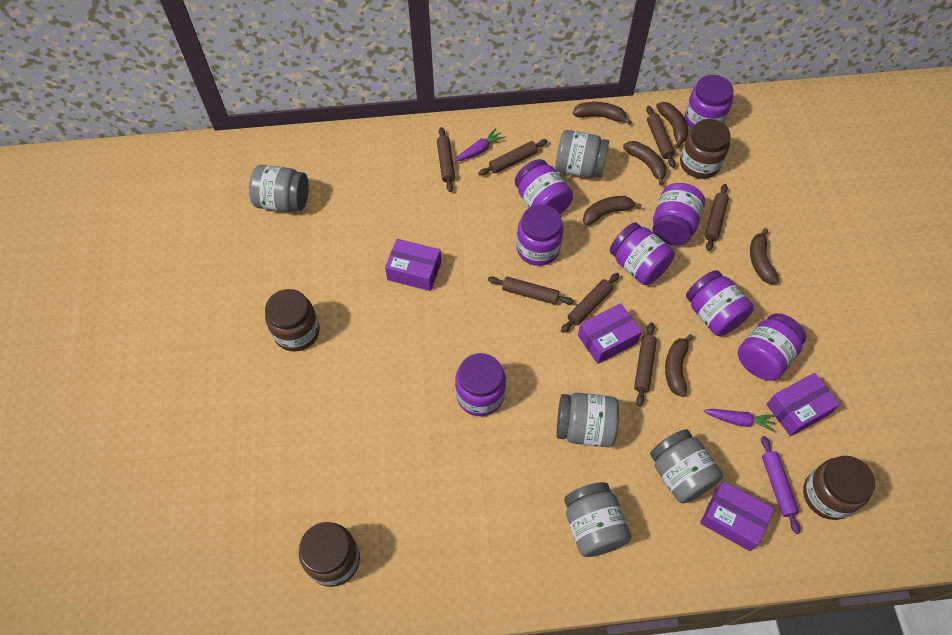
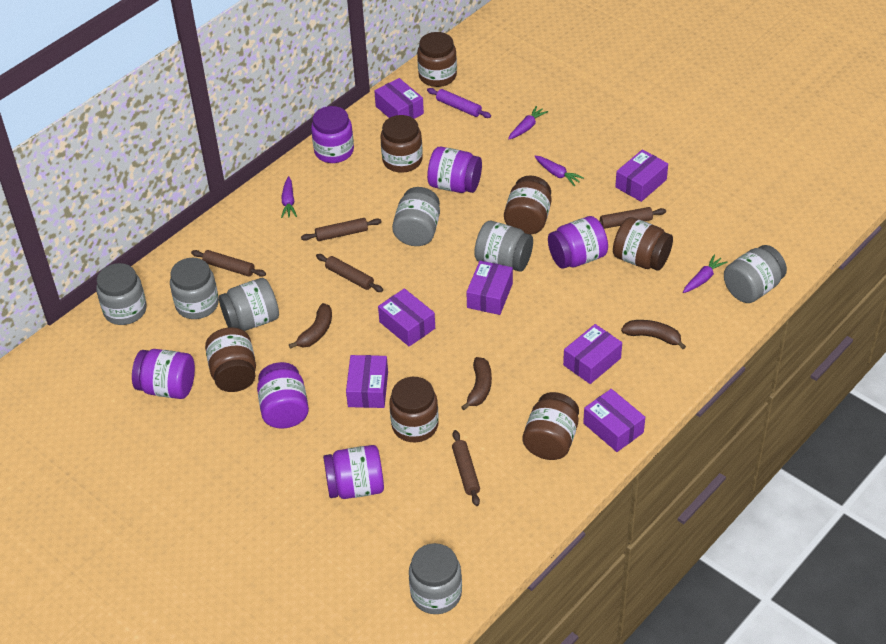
brown banana: [573,102,631,125] [583,196,642,225] [623,141,666,186] [656,102,688,149] [665,334,694,397] [750,228,779,284] = 6 -> [289,303,332,349] [461,357,492,410] [621,320,686,349] = 3
brown jar: [265,289,320,352] [299,522,360,587] [680,119,730,179] [803,456,875,520] = 4 -> [205,327,256,392] [380,115,423,173] [389,377,439,442] [417,32,457,87] [504,176,551,235] [523,392,579,460] [613,217,673,271] = 7
brown rolling pin: [437,127,455,192] [478,139,548,176] [488,277,574,305] [561,273,619,333] [634,322,657,406] [646,106,675,168] [705,184,729,251] = 7 -> [191,250,266,277] [301,218,382,241] [316,254,383,292] [452,430,480,506] [599,207,666,229] = 5
grey jar: [249,165,309,212] [555,130,609,178] [557,393,619,448] [564,482,631,557] [650,429,723,504] = 5 -> [96,263,147,325] [170,258,219,319] [219,278,279,331] [392,187,440,246] [409,543,462,614] [474,221,533,272] [724,245,787,303] = 7
purple box: [385,239,441,291] [578,303,642,364] [700,481,774,551] [766,373,840,436] = 4 -> [346,355,388,408] [374,78,424,119] [378,288,435,347] [466,261,513,315] [563,324,622,384] [583,389,645,452] [615,149,668,202] = 7
purple carrot: [454,128,505,162] [704,409,775,432] = 2 -> [281,176,297,218] [508,106,548,139] [534,156,584,186] [683,254,728,293] = 4
purple jar: [455,353,506,416] [515,159,573,214] [516,204,564,266] [610,223,675,285] [652,183,705,245] [685,75,734,129] [686,270,754,336] [738,313,806,381] = 8 -> [132,349,195,399] [257,362,309,429] [311,106,354,163] [323,445,384,499] [427,147,482,193] [548,216,608,269] = 6

